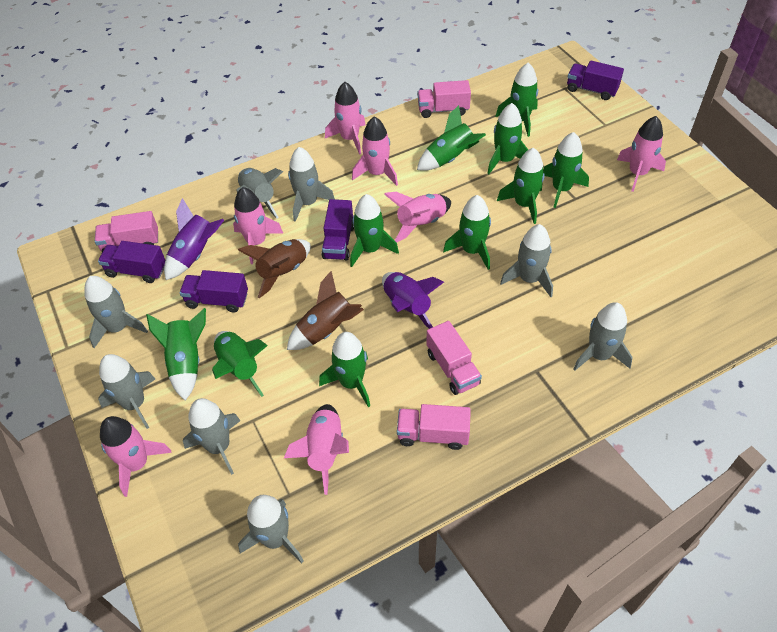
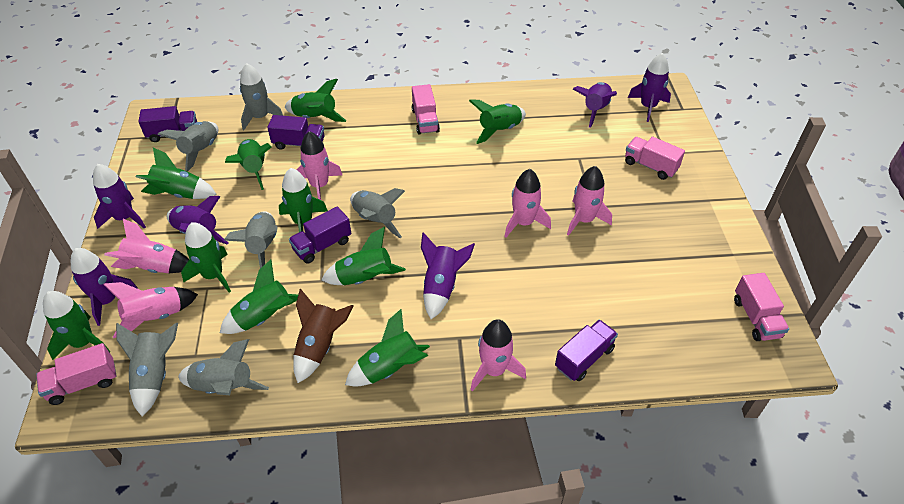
brown rocket: [238,239,311,298] [287,271,364,350] = 2 -> [293,289,353,383] = 1
grey rocket: [84,276,148,348] [98,354,155,429] [183,398,240,475] [236,168,283,219] [238,495,304,563] [288,147,335,222] [500,224,553,297] [573,302,633,370] = 8 -> [116,323,178,416] [157,121,218,172] [178,339,269,395] [224,211,278,269] [240,63,283,130] [350,188,405,238] = 6
pink rocket: [100,416,172,497] [233,187,283,264] [284,404,349,495] [325,82,366,155] [352,116,398,186] [384,192,451,242] [617,116,666,192] = 7 -> [103,282,198,338] [104,219,189,273] [297,131,342,200] [471,319,526,391] [504,169,551,238] [567,166,612,236] = 6
purple rocket: [164,198,224,280] [382,272,444,329] = 2 -> [71,248,138,326] [93,164,146,229] [167,196,228,244] [421,232,475,319] [573,82,617,128] [628,53,671,122] = 6

